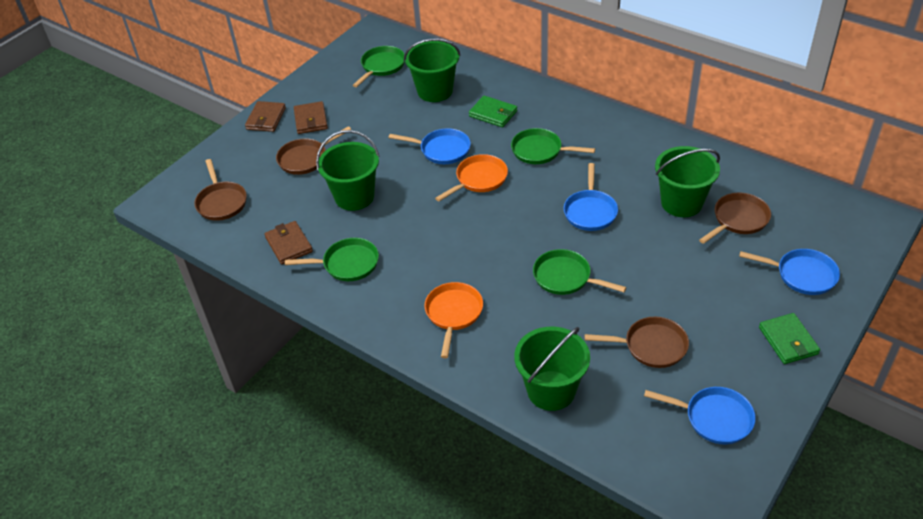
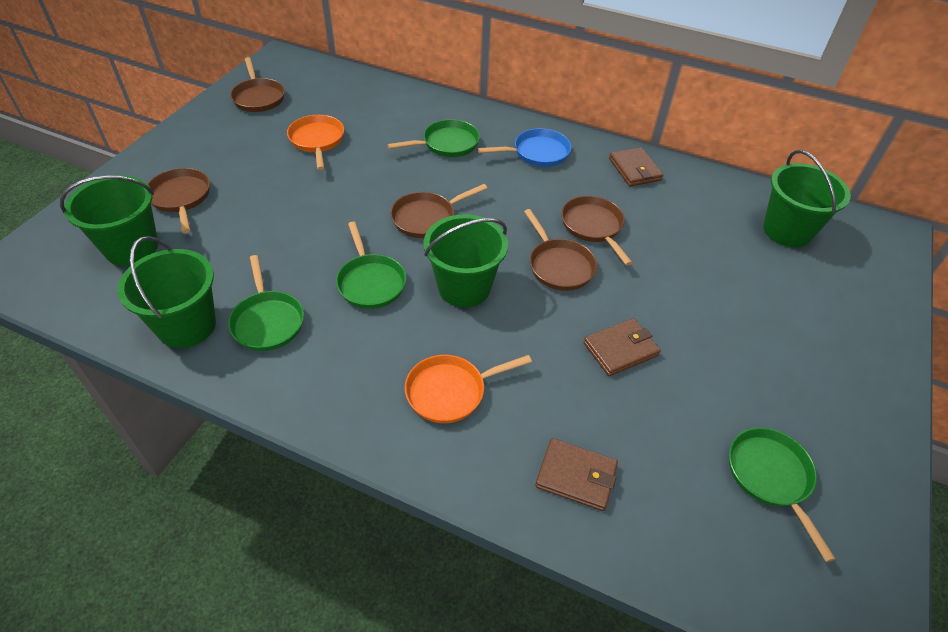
blue pan: [389,128,471,164] [564,163,618,231] [644,387,756,444] [739,249,840,295] = 4 -> [478,128,571,167] = 1
brown pan: [194,159,247,221] [276,126,351,175] [585,317,689,368] [699,193,771,244] = 4 -> [148,168,210,233] [230,57,285,112] [390,184,488,238] [524,209,597,291] [561,196,633,266] = 5
green wallet: [469,96,517,127] [759,313,820,364] = 2 -> none = 0

